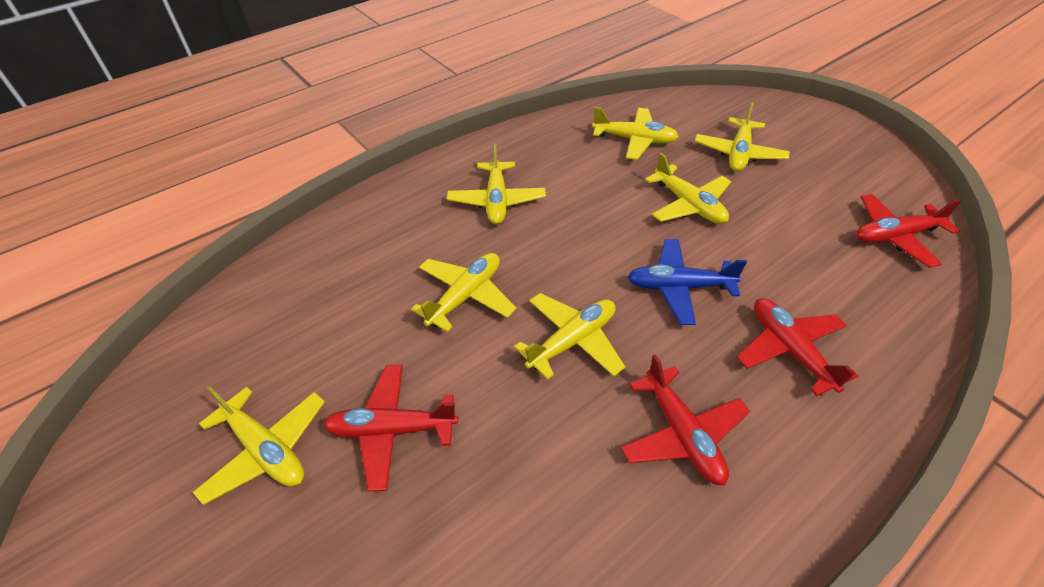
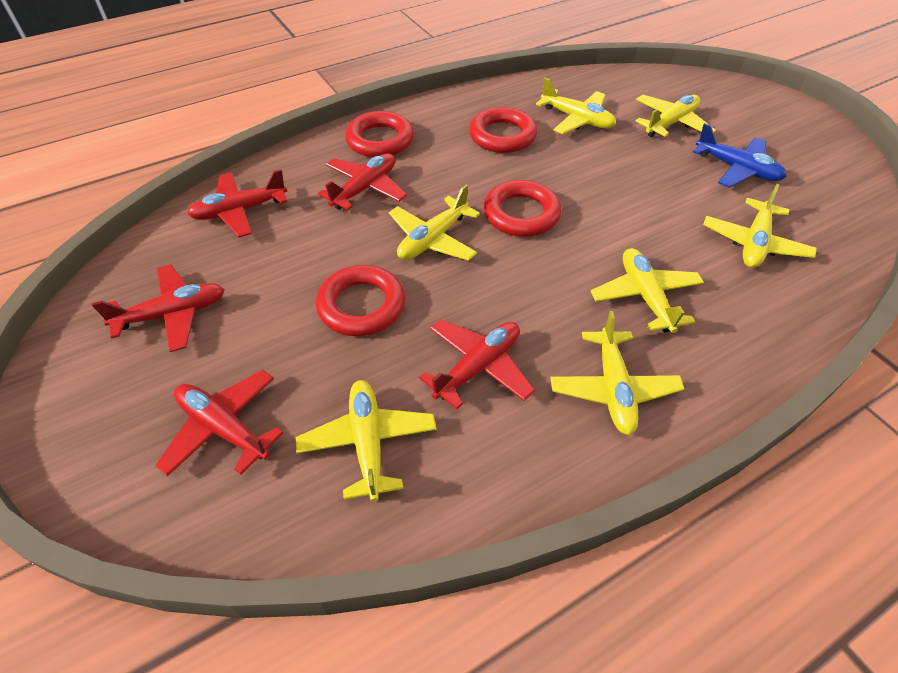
red plane: [323,365,458,491] [621,354,750,485] [737,298,859,396] [856,194,962,268] = 4 -> [92,264,225,352] [155,370,283,476] [187,169,287,237] [318,153,407,210] [419,320,535,409] = 5
red ring: none = 0 -> [316,265,405,336] [345,111,414,157] [469,107,537,153] [484,180,562,237] = 4

